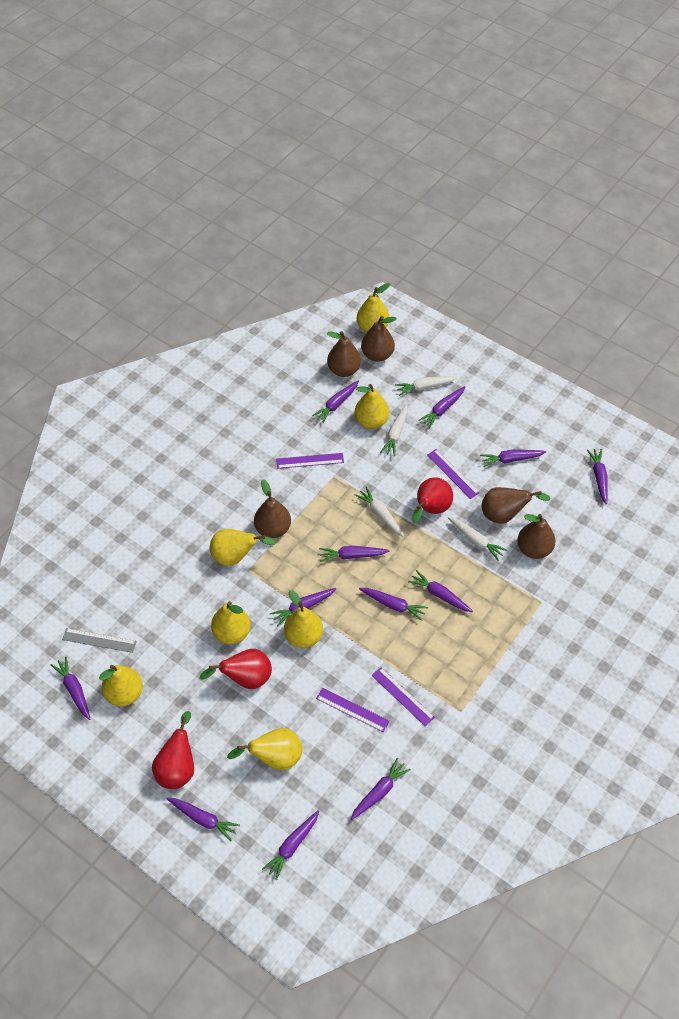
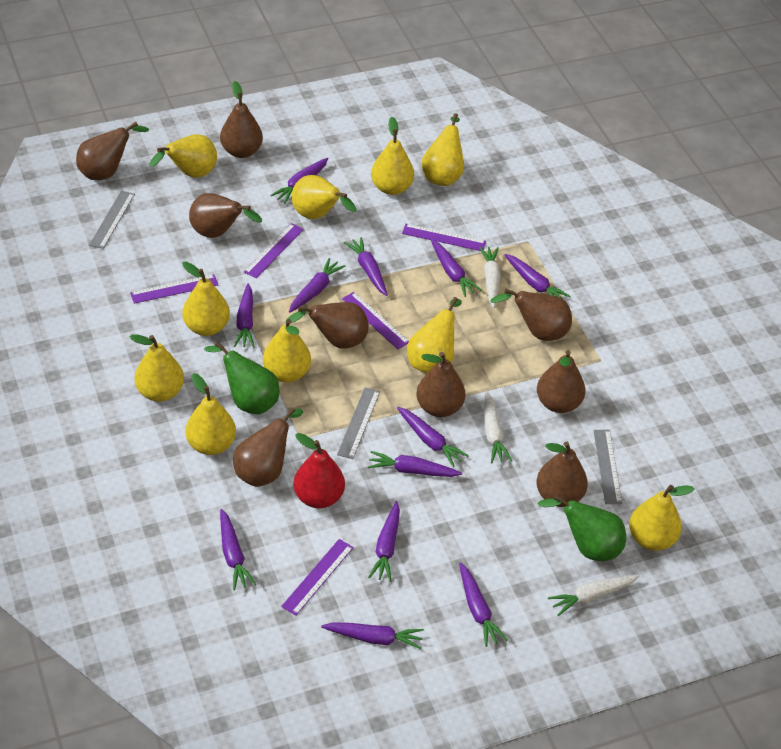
brown pear: [254,479,291,538] [327,331,361,377] [361,316,397,362] [481,487,551,524] [517,514,556,559] = 5 -> [76,122,149,180] [189,193,262,238] [220,81,263,158] [233,407,303,487] [285,302,369,349] [417,352,465,417] [490,289,572,341] [536,441,588,507] [537,350,586,413] = 9
green pear: none = 0 -> [204,342,279,414] [537,495,626,561] = 2
grey ruler: [62,628,137,653] = 1 -> [89,191,135,249] [337,387,380,459] [593,430,622,504] = 3
purple ruler: [276,453,344,469] [316,688,390,732] [372,667,435,726] [427,449,480,499] = 4 -> [130,274,218,304] [244,223,304,278] [281,539,354,616] [342,292,409,349] [402,224,486,251] = 5
red pear: [152,711,194,789] [200,649,272,689] [412,477,453,523] = 3 -> [293,433,345,508] = 1
white carrot: [355,487,404,537] [381,404,408,456] [395,376,458,396] [447,517,508,561] = 4 -> [479,247,500,308] [484,391,512,463] [548,575,640,616] = 3
yellow pear: [99,665,143,706] [210,529,276,566] [211,601,251,644] [227,728,302,771] [284,590,323,648] [355,384,389,429] [357,283,390,332] = 7 -> [130,334,184,402] [149,134,217,178] [182,261,230,336] [186,373,236,455] [263,319,311,383] [292,175,356,219] [371,117,414,195] [407,297,462,374] [422,113,464,186] [629,485,695,551] = 10

